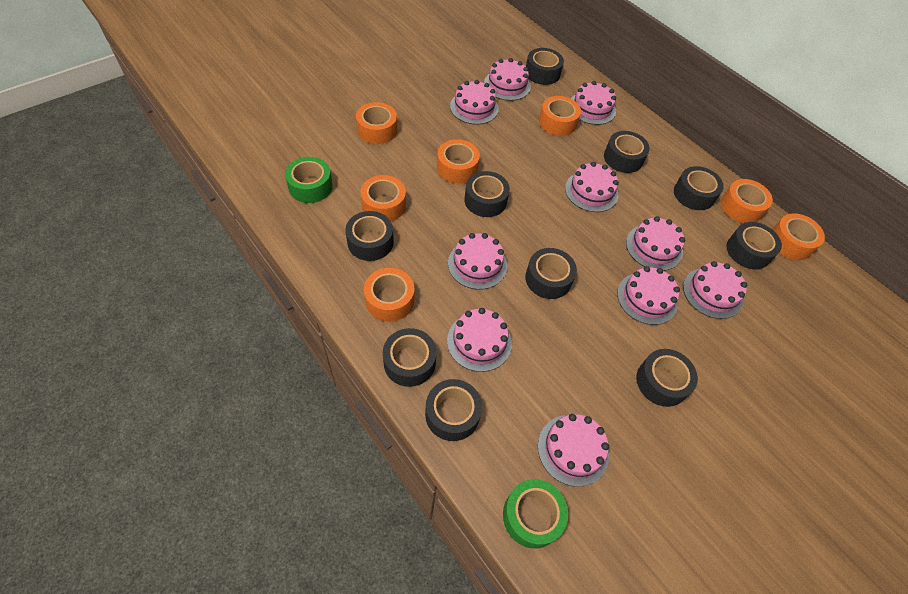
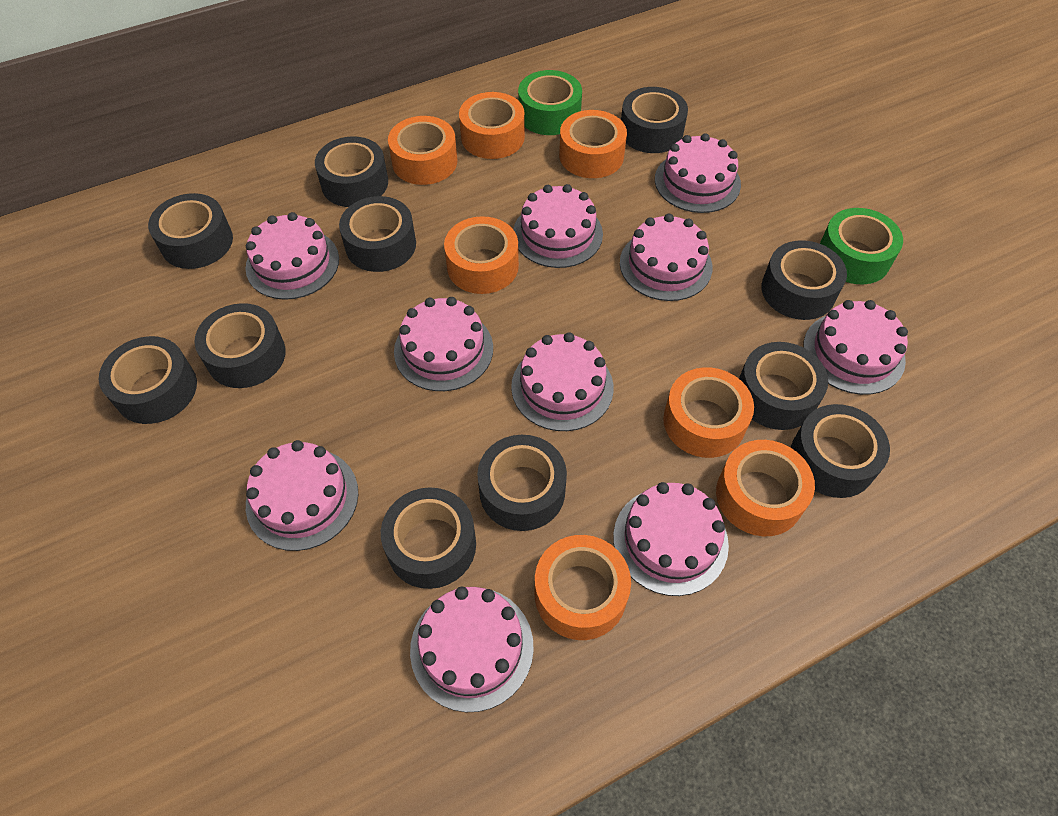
black tape: [345,211,394,261] [383,328,437,387] [425,379,482,441] [464,171,510,217] [525,248,577,299] [526,48,564,85] [604,131,650,173] [636,349,698,407] [674,166,724,210] [726,222,782,269] = 10 -> [99,336,197,424] [148,193,233,269] [194,303,286,388] [315,136,388,207] [339,196,416,272] [381,488,476,589] [477,435,567,531] [621,87,688,153] [739,342,828,430] [761,240,847,320] [791,404,890,498] = 11

